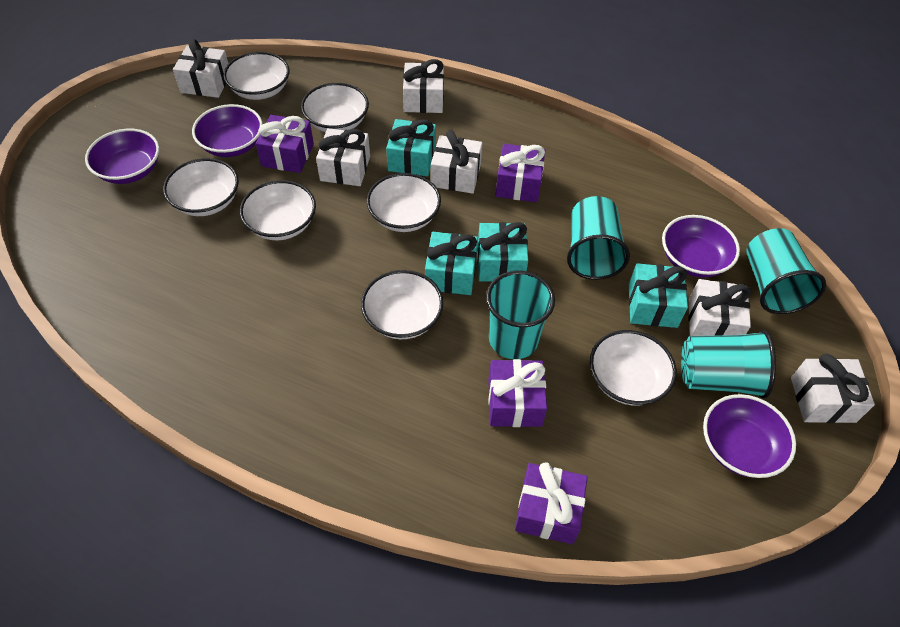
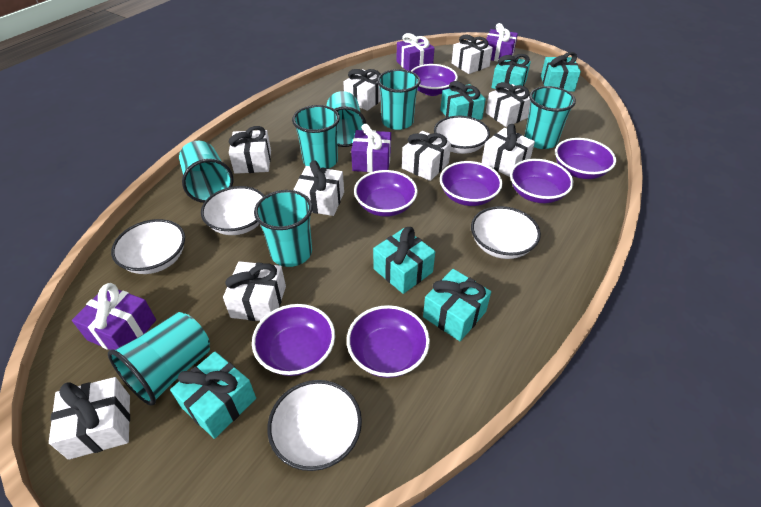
purple bowl: [85,128,159,184] [192,104,263,157] [662,215,740,277] [703,394,796,478] = 4 -> [252,304,335,376] [347,305,430,378] [354,170,418,217] [411,64,458,96] [440,161,502,206] [510,159,573,203] [555,138,616,179] = 7
turquoise cup: [486,271,555,359] [567,196,630,280] [681,330,776,398] [746,228,826,314] = 4 -> [108,312,210,406] [179,141,233,203] [254,190,312,267] [292,105,340,169] [326,91,367,147] [377,69,420,130] [524,86,576,149] = 7
turquoise gift: [386,119,436,176] [425,232,478,295] [478,222,528,282] [629,263,688,328] = 4 -> [170,351,256,439] [373,227,435,294] [423,269,491,341] [441,81,486,120] [491,54,531,89] [541,52,581,92] = 6
white bowl: [163,158,239,216] [223,52,289,100] [240,180,316,240] [301,83,369,132] [361,270,443,339] [366,173,441,232] [590,330,676,405] = 7 -> [111,219,185,274] [201,186,265,235] [267,380,362,471] [434,116,490,154] [471,206,541,259] = 5
white gift: [173,39,228,98] [316,128,370,186] [403,59,444,113] [431,130,482,194] [688,279,751,336] [791,354,875,423] = 6 -> [49,377,130,460] [223,261,286,321] [229,126,271,174] [294,161,344,216] [343,69,381,111] [402,131,451,181] [452,35,493,74] [482,124,535,177] [486,82,530,127] = 9

